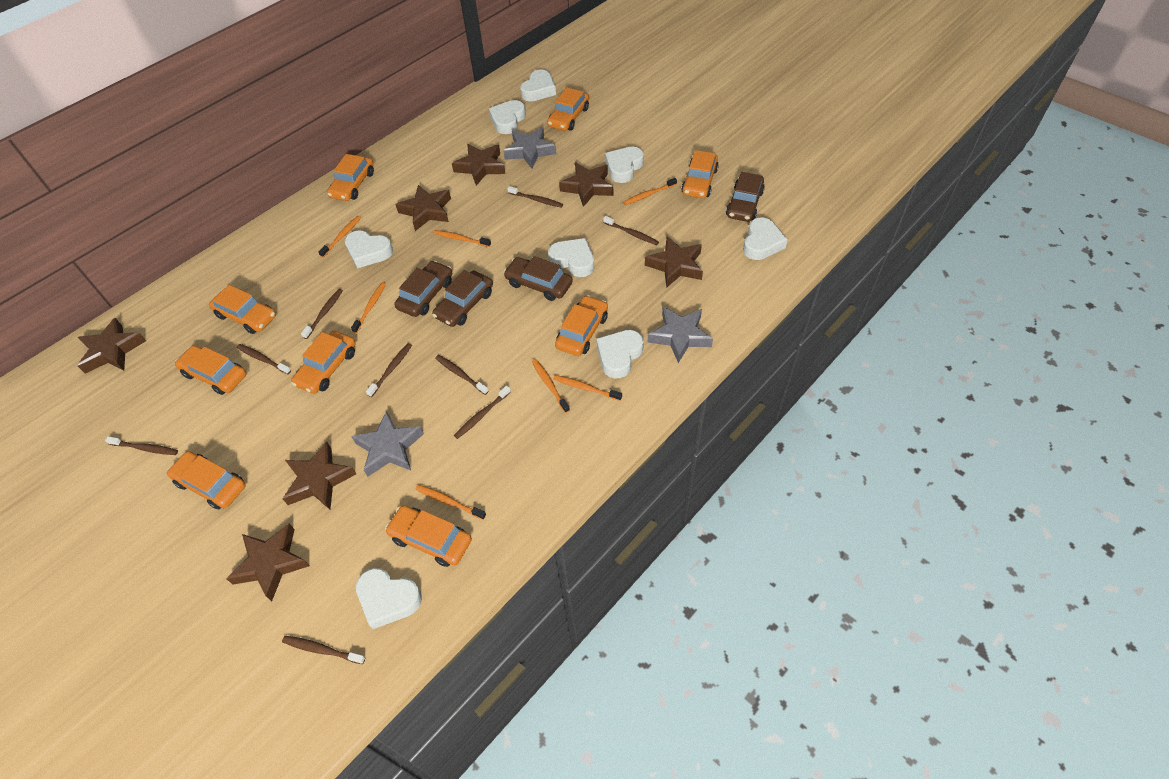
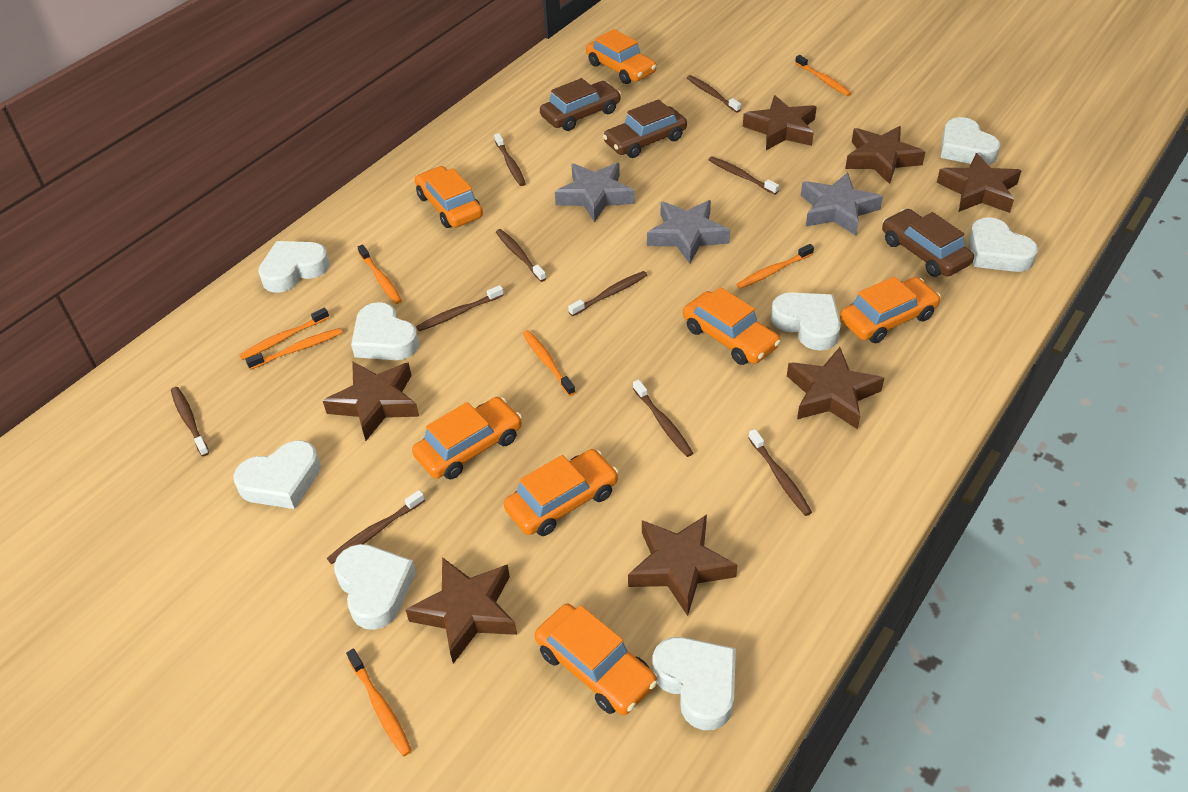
brown car: [394,261,452,317] [432,270,493,327] [503,256,573,301] [726,172,765,222] = 4 -> [540,78,621,131] [603,99,687,158] [882,209,974,277] = 3
brown toothbrush: [105,436,178,455] [237,344,291,374] [282,636,365,664] [301,289,343,339] [366,343,412,397] [435,355,489,395] [454,386,511,439] [507,186,563,208] [603,216,659,245] = 9 -> [171,387,209,456] [327,490,425,564] [416,285,504,331] [494,133,526,186] [496,229,546,282] [568,271,647,316] [633,379,693,457] [687,75,741,113] [709,156,779,195] [748,429,812,516] = 10
orange car: [167,451,246,510] [175,345,247,395] [209,285,276,334] [291,331,356,394] [327,154,374,201] [385,505,472,567] [547,87,589,131] [555,295,608,356] [681,150,719,198] = 9 -> [412,397,522,479] [415,166,483,228] [504,449,619,536] [534,604,657,715] [586,29,656,84] [683,287,781,365] [840,276,941,343] = 7

